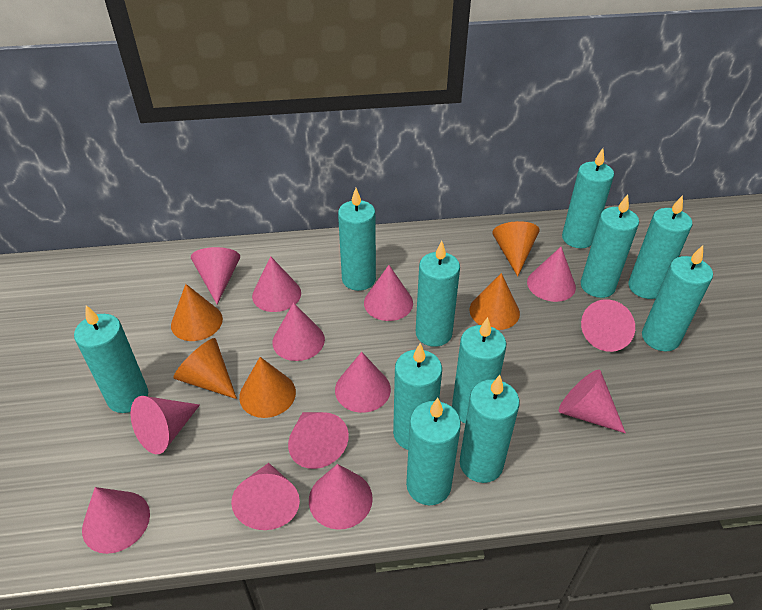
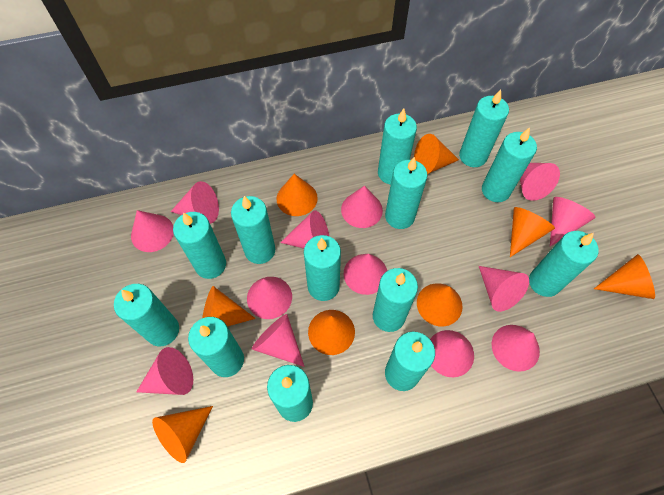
orange cone: [171,284,223,341] [173,338,237,399] [239,357,296,418] [469,273,520,330] [492,221,540,277] = 5 -> [152,406,213,463] [202,286,256,327] [276,174,318,216] [308,310,355,355] [414,134,459,174] [417,283,463,327] [510,207,555,257] [594,254,655,299] = 8
turquoise candle: [74,305,148,413] [338,188,376,291] [393,343,442,450] [406,398,461,505] [416,241,460,347] [452,317,506,423] [460,375,520,483] [562,148,614,248] [581,194,639,298] [628,195,692,299] [642,245,713,351] = 11 -> [114,284,179,347] [173,212,226,279] [188,317,244,377] [231,196,275,264] [267,365,313,422] [304,235,341,301] [373,268,418,332] [378,109,417,185] [385,157,427,229] [385,332,435,391] [459,90,509,167] [482,127,537,202] [529,231,599,297] = 13

